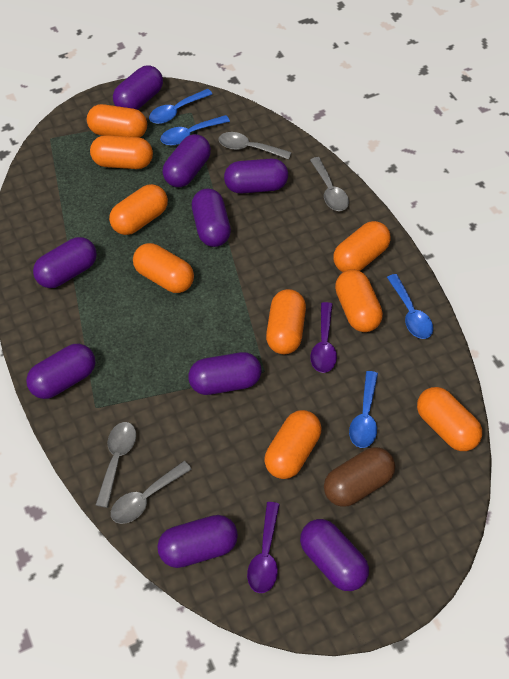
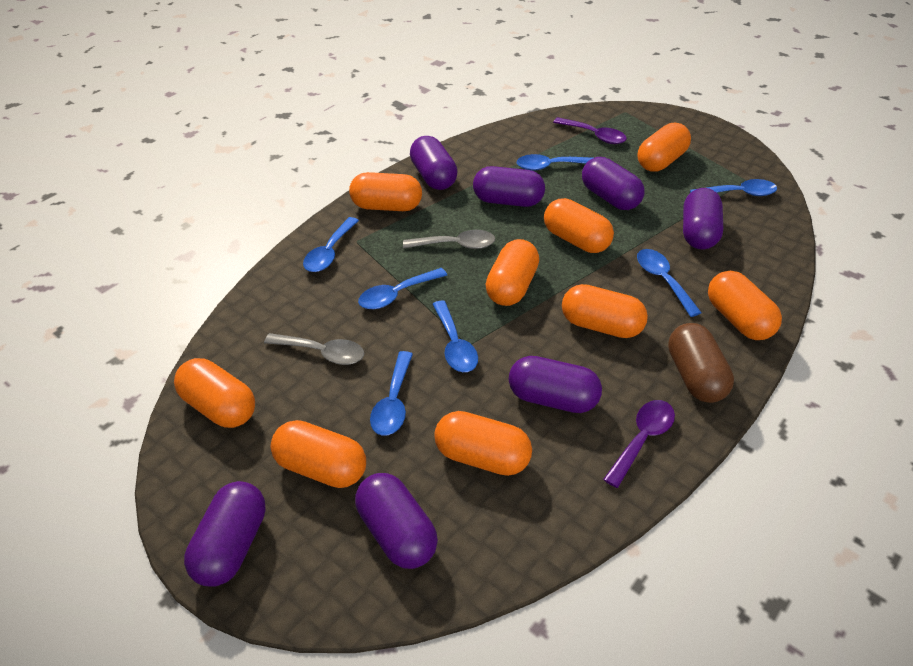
blue spoon: [149,89,212,124] [160,115,230,145] [349,371,378,448] [387,274,433,339] = 4 -> [303,217,359,272] [358,268,447,309] [370,351,413,436] [432,301,478,372] [517,154,593,171] [637,249,702,317] [690,179,777,196] = 7
grey spoon: [96,422,136,508] [111,461,192,524] [218,132,292,160] [310,157,349,211] = 4 -> [264,333,364,365] [403,230,495,249] = 2
purple capsule: [26,344,95,399] [33,237,97,288] [113,65,163,110] [157,515,238,568] [163,134,211,187] [188,352,261,395] [192,189,231,247] [224,159,288,194] [300,519,369,591] = 9 -> [184,481,266,586] [355,473,438,569] [410,136,458,190] [473,166,545,207] [509,356,602,413] [582,157,645,210] [683,188,723,249] = 7

